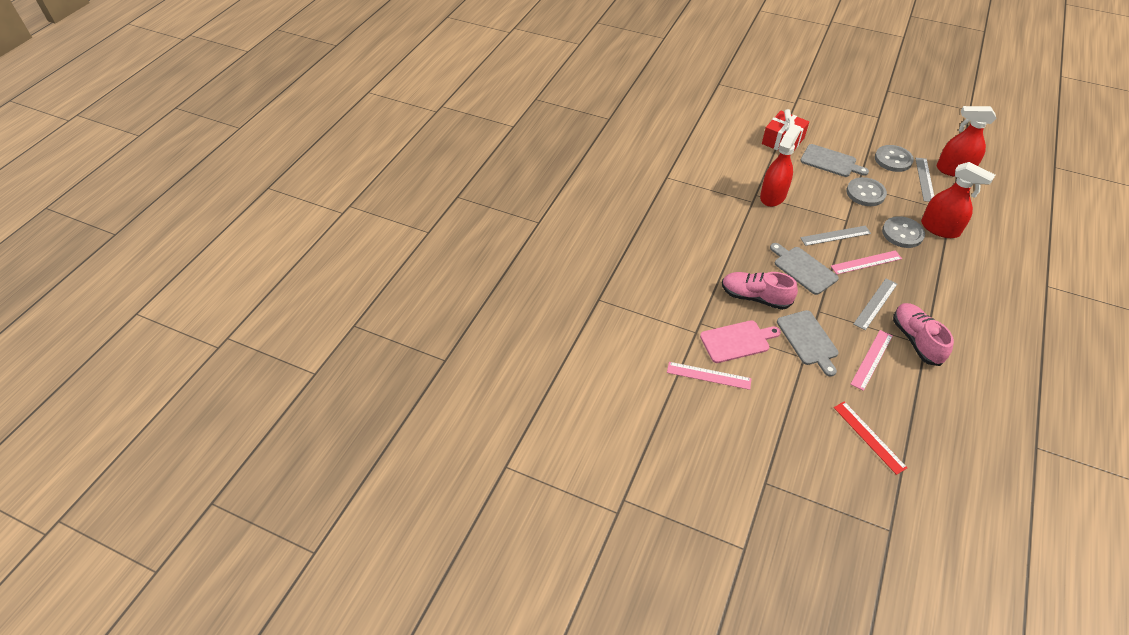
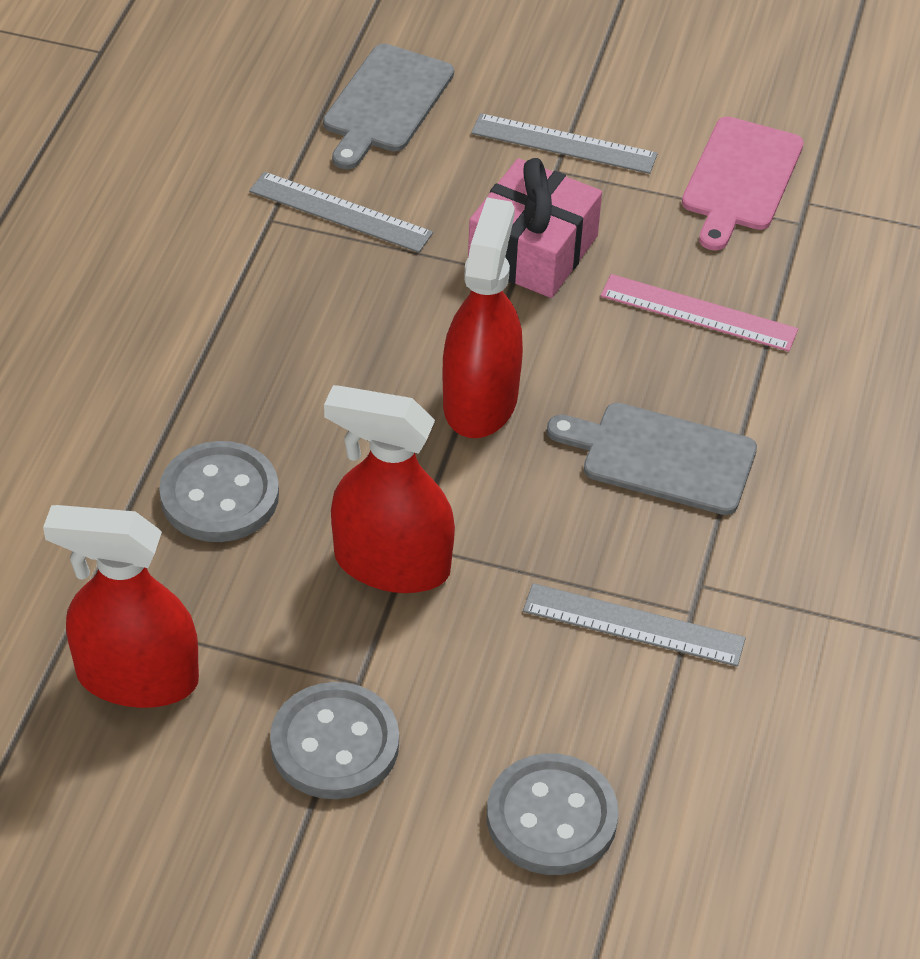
grey cutting board: [770,243,839,295] [777,310,839,377] [800,144,869,177] = 3 -> [323,44,454,169] [547,403,757,515] = 2
pink gift: none = 0 -> [468,158,602,298] = 1
pink ruler: [667,362,752,390] [831,250,902,274] [851,330,893,391] = 3 -> [601,274,798,352] = 1
pink shoe: [722,272,798,310] [893,303,954,366] = 2 -> none = 0
red gift: [762,109,809,151] = 1 -> none = 0
red ruler: [834,401,907,475] = 1 -> none = 0

